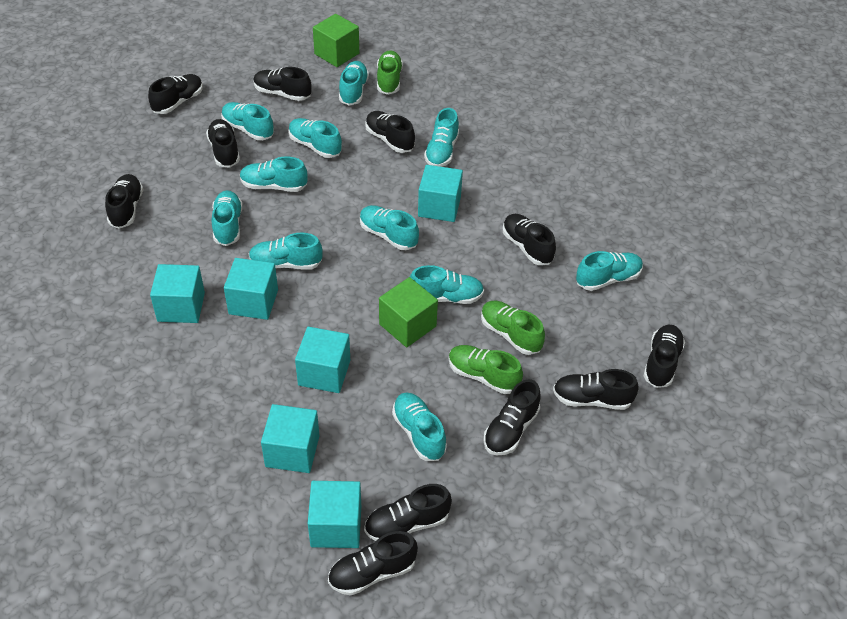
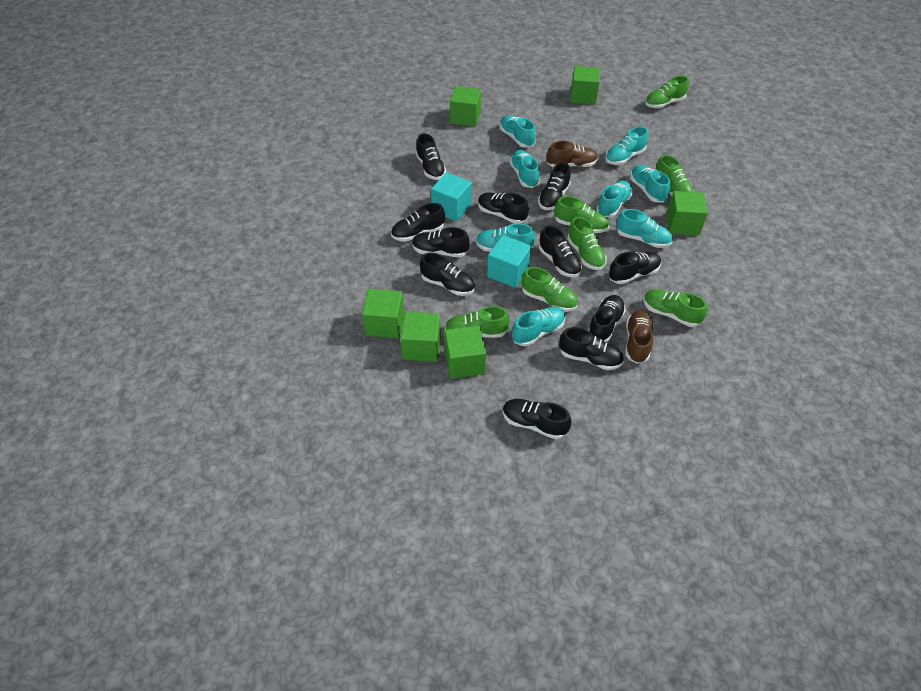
brown shoe: none = 0 -> [547,141,598,167] [626,310,654,364] = 2
green cube: [313,14,359,67] [379,277,438,347] = 2 -> [362,288,404,338] [400,311,441,362] [445,325,486,379] [450,86,481,127] [570,66,600,105] [667,191,708,236] = 6
green shoe: [377,50,403,95] [449,345,523,394] [481,301,545,355] = 3 -> [445,306,510,338] [522,267,578,312] [554,196,609,233] [567,217,607,270] [643,289,707,327] [645,76,689,108] [656,155,694,196] = 7
turquoise cube: [150,264,205,323] [224,258,278,320] [261,404,319,473] [295,327,350,393] [308,481,361,548] [418,165,463,222] = 6 -> [431,172,472,221] [487,235,532,288] = 2
turquoise shoe: [212,190,243,246] [221,102,274,141] [240,156,308,192] [249,233,323,270] [288,118,342,158] [339,61,369,106] [360,205,419,250] [392,392,447,461] [410,265,484,304] [424,108,459,167] [576,251,643,291] = 11 -> [476,223,535,252] [500,115,536,148] [510,150,540,188] [512,306,566,346] [596,180,633,218] [606,126,649,165] [617,209,673,248] [630,165,670,202] = 8

